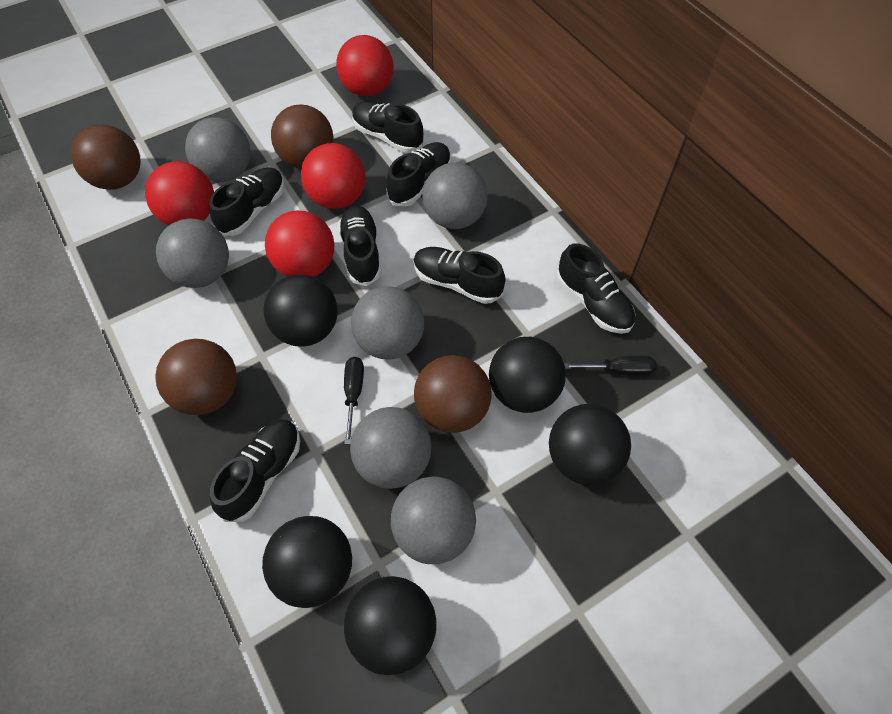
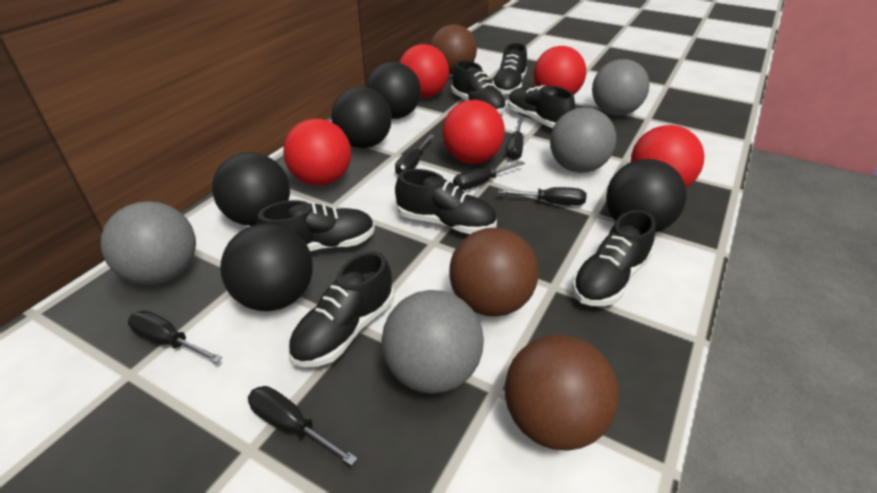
black screwdriver: [344,357,364,444] [564,356,657,376] = 2 -> [128,310,222,363] [248,386,358,466] [395,134,434,175] [453,161,525,190] [498,187,586,206] [507,120,523,161] = 6
brown ball: [71,125,141,190] [155,339,237,415] [271,104,334,169] [414,355,492,433] = 4 -> [430,24,477,75] [449,228,539,317] [505,335,619,451] = 3
grey ball: [156,218,229,288] [185,117,251,182] [350,407,431,489] [351,286,424,360] [391,476,476,564] [422,163,488,229] = 6 -> [101,201,196,285] [382,290,484,394] [550,107,616,173] [592,59,650,116] = 4
red ball: [145,161,214,225] [265,210,334,277] [301,143,365,209] [336,35,394,96] = 4 -> [283,118,351,186] [399,44,449,98] [442,100,505,164] [534,46,586,95] [631,125,705,188] = 5

